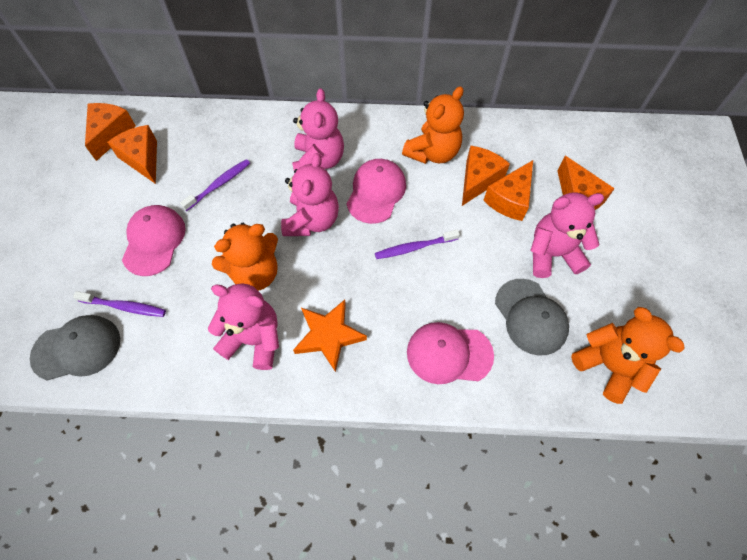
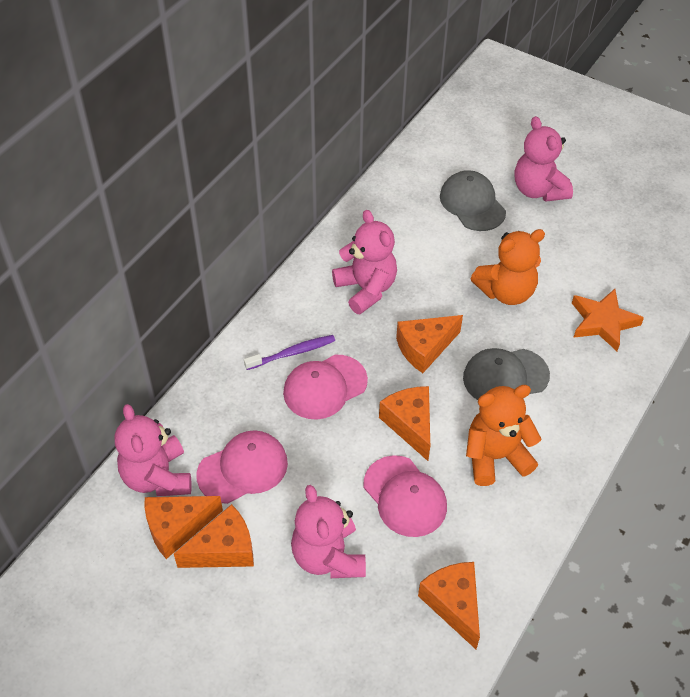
orange teddy bear: [212,223,278,291] [402,86,464,164] [571,307,685,404] = 3 -> [466,385,542,486] [470,229,545,305] = 2
purple toothbrush: [73,291,166,317] [180,159,250,211] [375,230,460,259] = 3 -> [244,335,335,370] = 1

